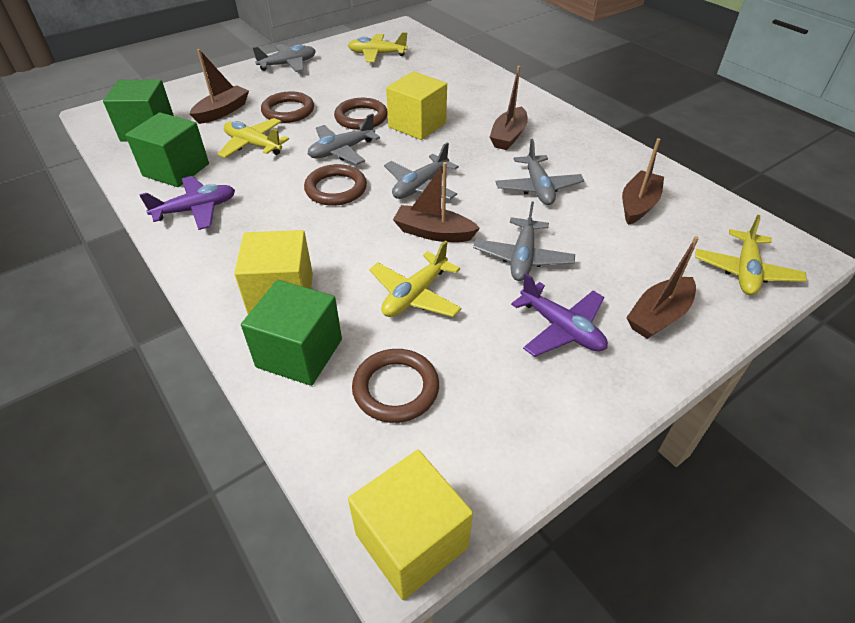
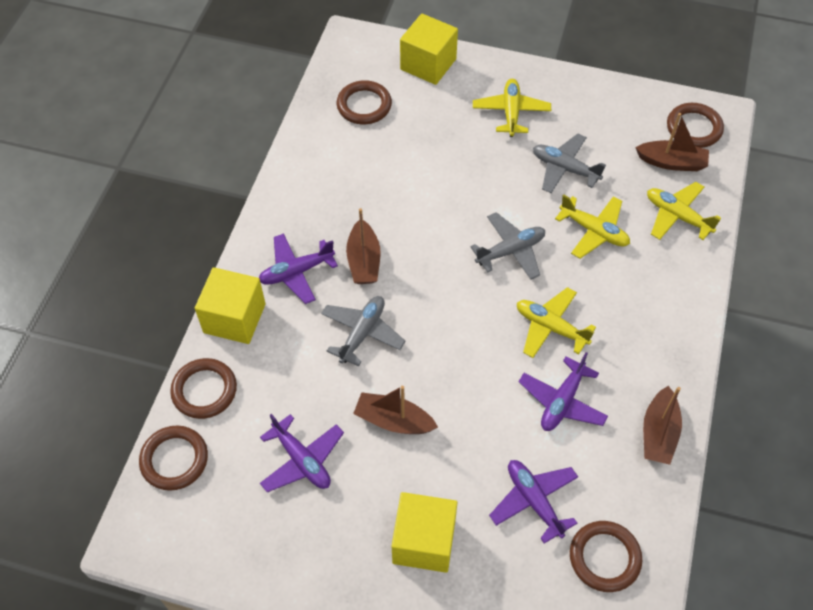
brown boat: [190,49,249,124] [393,162,480,242] [490,66,528,150] [622,138,664,225] [626,236,699,339] = 5 -> [346,208,380,284] [353,386,438,434] [635,113,709,171] [643,386,682,465] = 4
brown ring: [261,91,314,123] [304,164,367,206] [334,98,388,130] [352,349,439,423] = 4 -> [139,426,208,491] [170,358,237,419] [337,80,392,124] [570,521,642,592] [667,103,724,148] = 5
green cube: [103,79,174,141] [125,112,209,187] [241,280,342,386] = 3 -> none = 0
grey plane: [253,44,316,72] [308,113,380,165] [384,143,459,200] [473,202,575,281] [496,139,584,205] = 5 -> [321,296,406,367] [470,212,545,280] [533,134,606,193] = 3
purple plane: [139,176,235,230] [511,273,608,357] = 2 -> [259,233,338,304] [260,414,344,492] [489,460,578,543] [519,352,608,431] = 4

